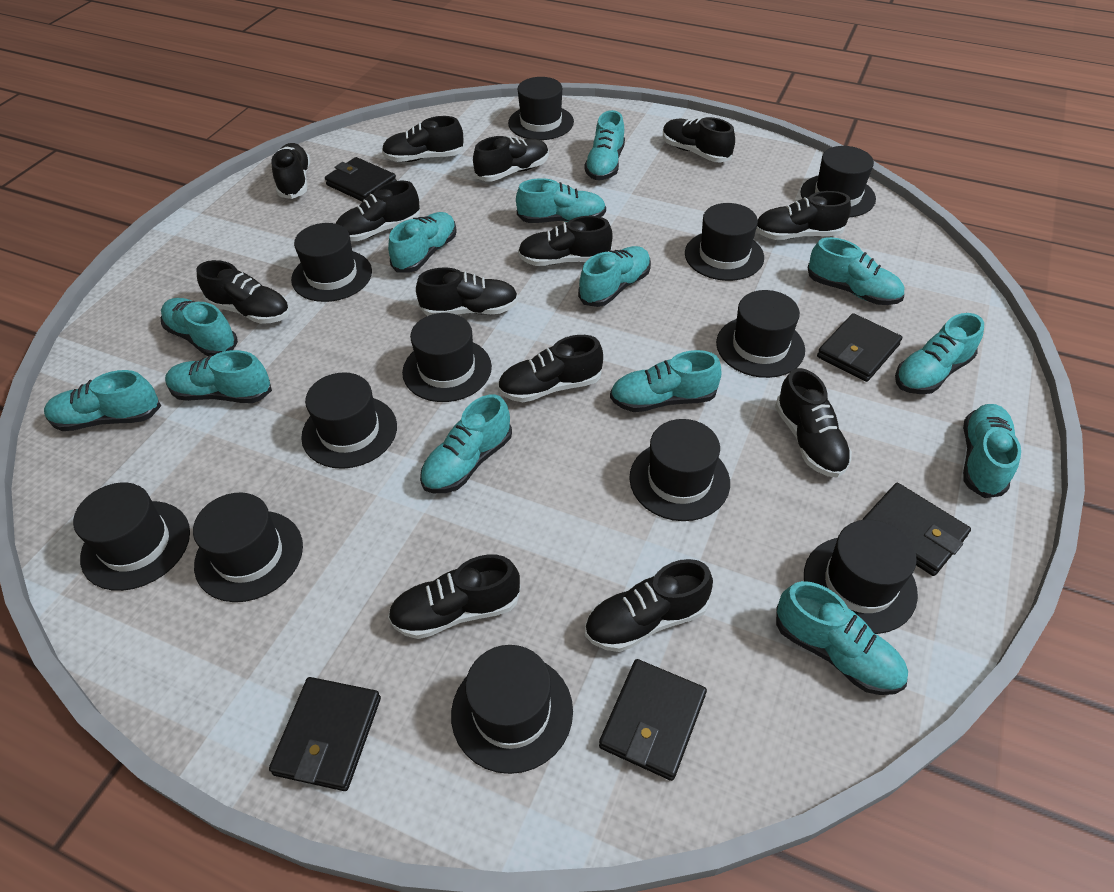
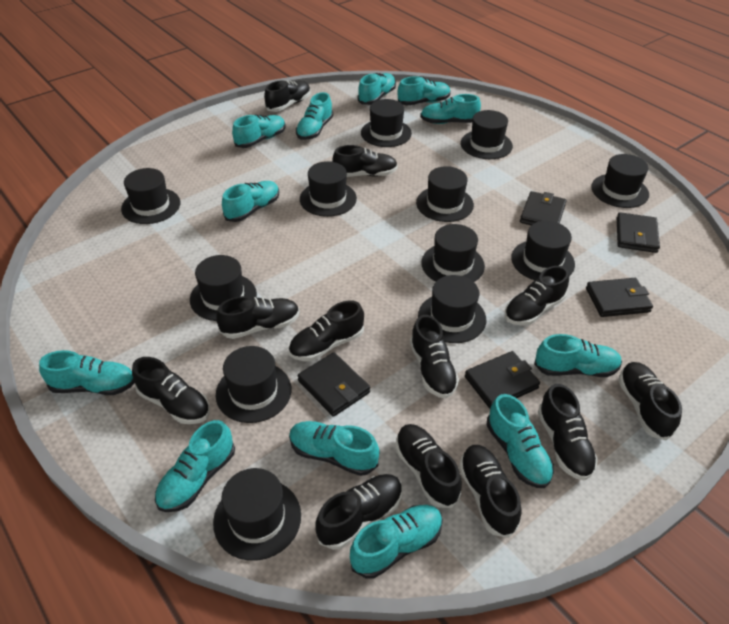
black shoe: [197,260,290,324] [271,143,310,199] [335,181,420,241] [382,116,464,162] [388,555,521,639] [416,268,518,316] [473,136,549,181] [498,335,603,402] [518,216,613,266] [585,559,713,652] [663,117,735,162] [756,191,851,240] [775,368,852,478] = 13 -> [132,357,210,424] [216,296,300,339] [264,80,311,112] [289,301,364,361] [316,474,403,550] [332,145,398,177] [395,424,461,508] [410,315,459,398] [459,445,522,538] [505,266,569,326] [538,384,598,481] [618,362,682,440] = 12
turquoise shoe: [44,370,161,431] [161,298,238,357] [165,350,272,403] [388,212,457,273] [420,395,512,493] [516,178,606,223] [578,246,651,307] [584,110,625,180] [610,350,722,412] [776,581,908,695] [807,237,904,305] [895,313,984,394] [963,404,1021,498] = 13 -> [39,350,135,395] [155,420,235,512] [222,181,279,222] [232,115,286,148] [289,421,380,476] [296,92,333,140] [350,505,443,579] [358,73,396,105] [398,76,451,106] [420,94,481,124] [486,394,554,488] [534,334,622,377] = 12

